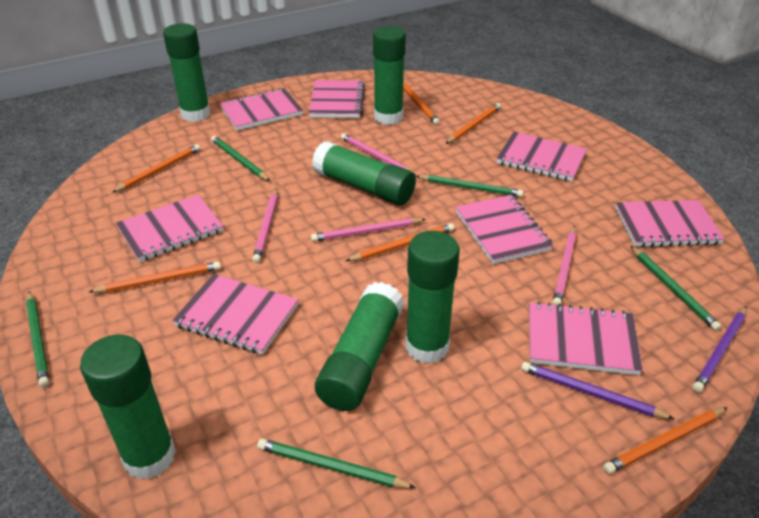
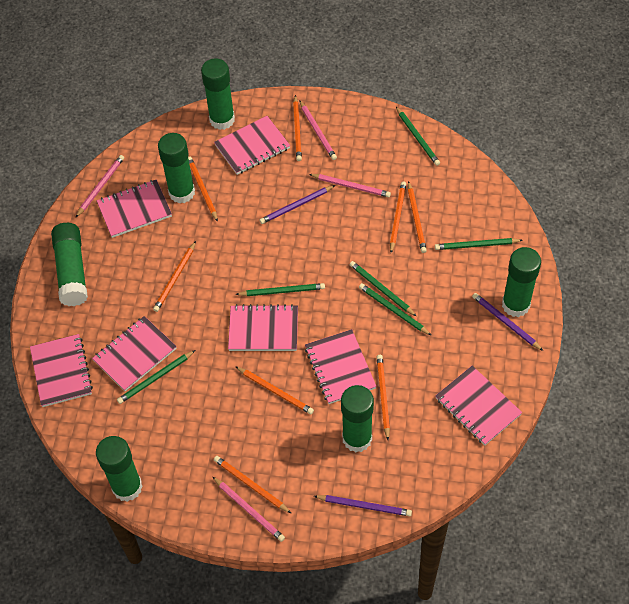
green pencil: [26,291,49,387] [211,136,270,181] [257,438,416,488] [416,175,524,197] [631,246,722,331] = 5 -> [117,350,195,404] [235,283,325,296] [350,261,416,316] [359,283,431,335] [396,107,440,166] [435,238,523,250] = 6
orange pencil: [89,262,221,293] [112,144,200,193] [346,223,454,261] [403,82,440,125] [445,103,501,144] [603,407,728,474] = 6 -> [153,241,196,312] [188,157,218,222] [214,456,291,513] [235,366,314,414] [293,95,302,161] [377,355,390,440] [390,181,406,253] [408,181,427,253] = 8
pink notebook: [116,195,224,262] [172,274,298,354] [220,88,303,130] [309,80,365,118] [456,195,553,264] [497,132,587,182] [529,302,643,375] [615,200,725,247] = 8 -> [30,334,93,407] [92,316,177,391] [97,179,172,238] [214,116,290,175] [228,304,298,351] [305,329,377,404] [435,366,522,446] = 7
purple pencil: [521,362,674,419] [693,306,747,392] = 2 -> [260,185,335,224] [314,495,412,516] [472,293,543,351] = 3

